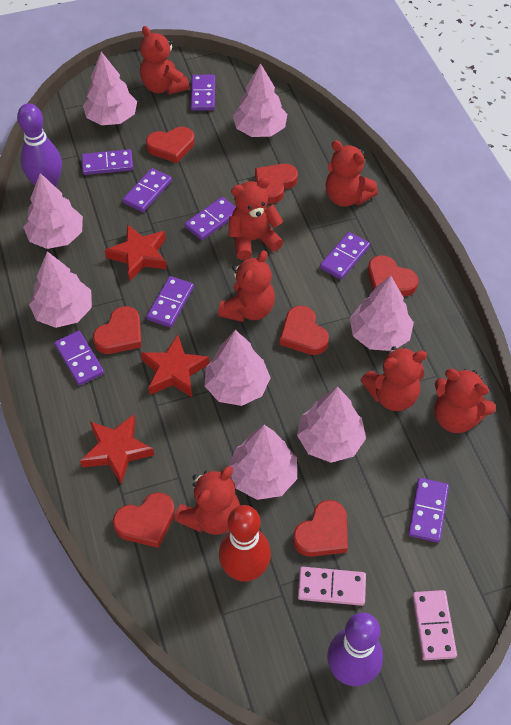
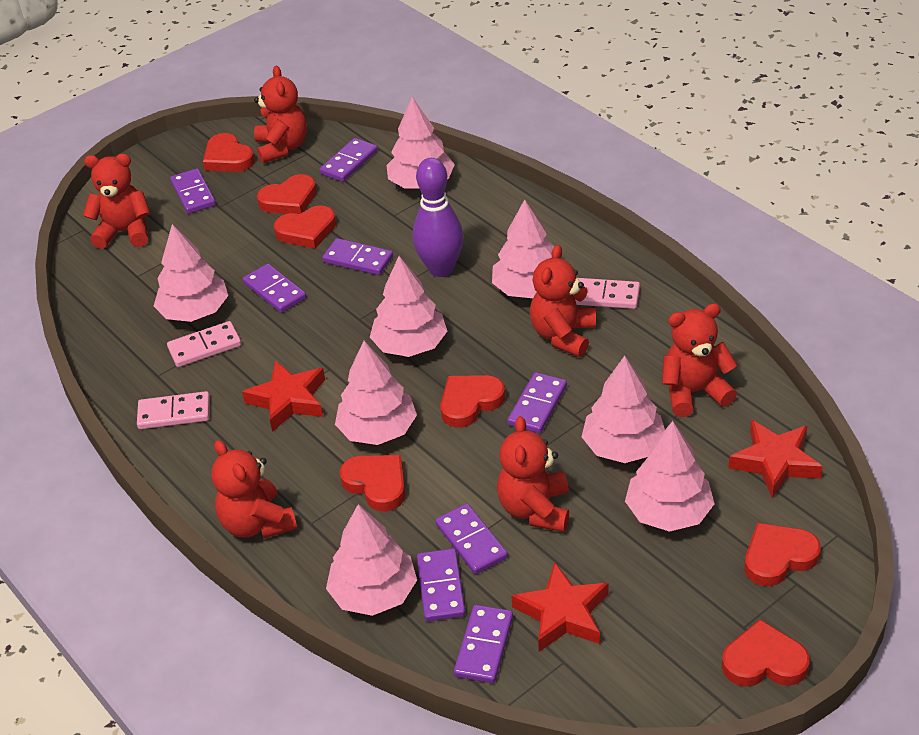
pink domino: [298,567,366,606] [412,590,457,660] = 2 -> [137,391,210,429] [167,321,241,367] [575,278,640,309] = 3
purple bowling pin: [17,103,62,188] [327,613,383,686] = 2 -> [412,158,464,277] = 1
red bowling pin: [219,505,271,582] = 1 -> none = 0
red teddy bear: [140,26,189,94] [174,466,240,535] [218,250,275,322] [228,178,283,260] [326,140,378,207] [361,346,427,411] [435,369,496,433] = 7 -> [83,154,150,249] [212,440,297,539] [254,65,307,164] [497,416,569,532] [530,245,596,357] [662,303,737,417] = 6

